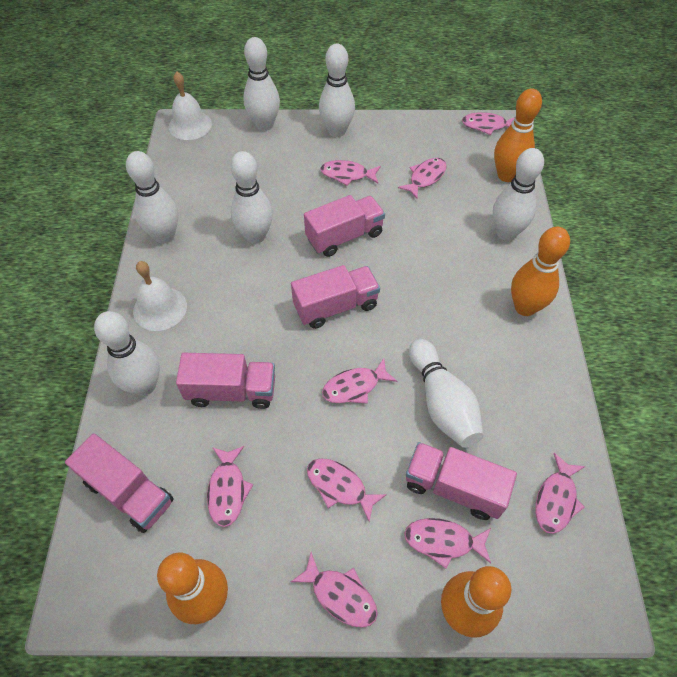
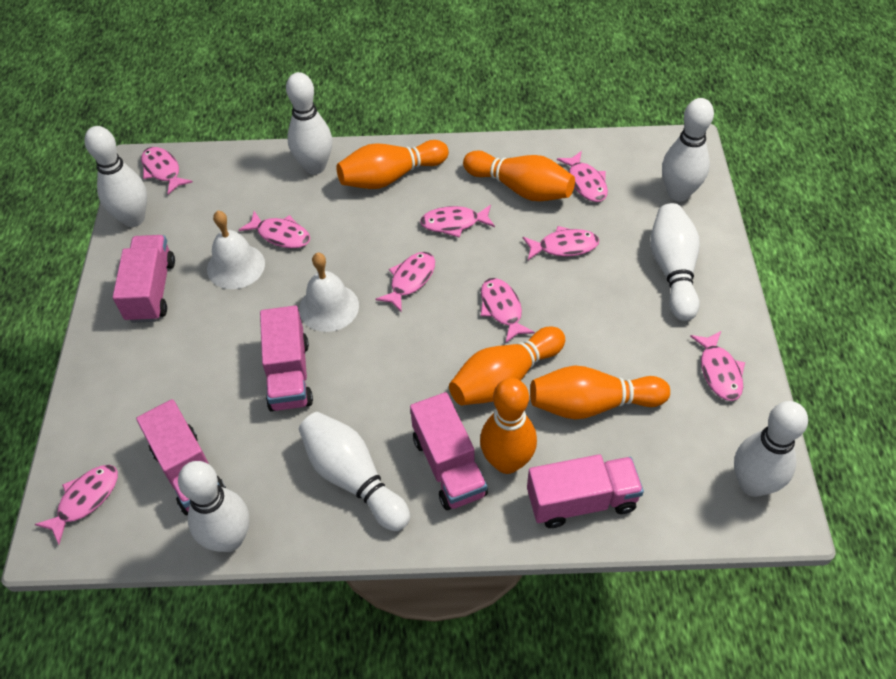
orange bowling pin: [157,552,228,624] [441,566,511,638] [494,88,542,182] [511,227,570,316] = 4 -> [336,140,449,189] [449,326,565,405] [463,151,575,201] [480,378,537,474] [530,365,670,419] = 5

